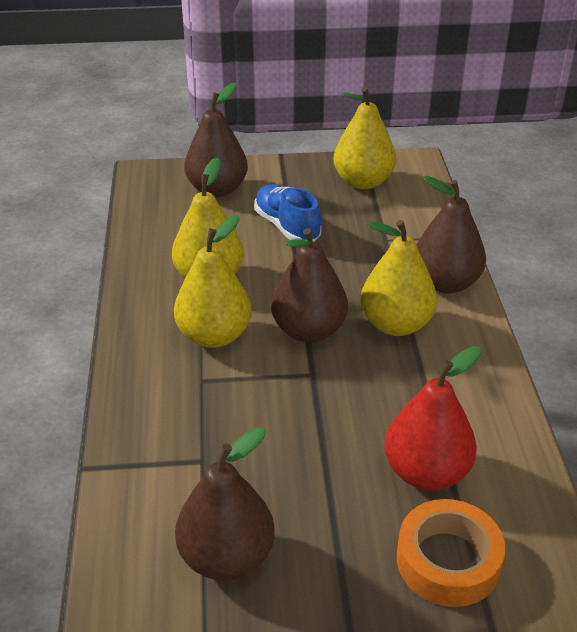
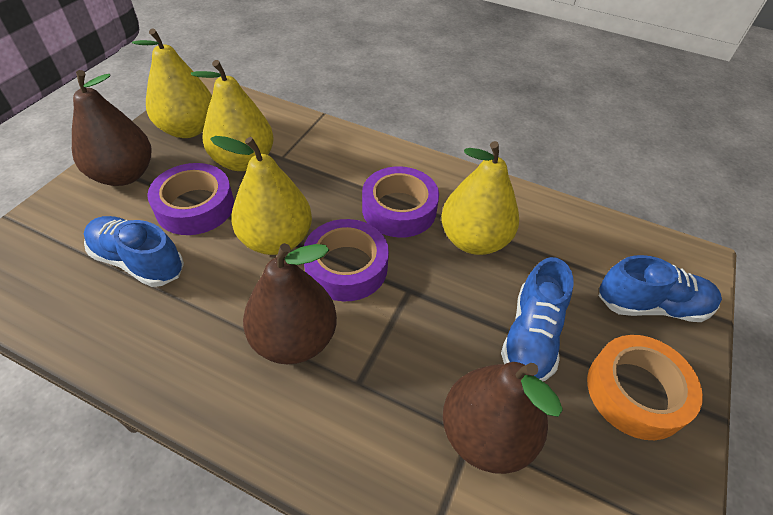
blue shoe: [254,184,321,242] = 1 -> [84,216,184,287] [501,257,573,381] [599,255,722,322] = 3
brown pear: [175,427,275,581] [184,83,248,197] [271,228,348,342] [416,176,486,293] = 4 -> [72,70,151,186] [243,243,337,364] [443,362,563,474] = 3
purple tape: none = 0 -> [147,163,234,235] [304,219,389,301] [362,166,439,238] = 3
red pear: [385,346,481,490] = 1 -> none = 0

